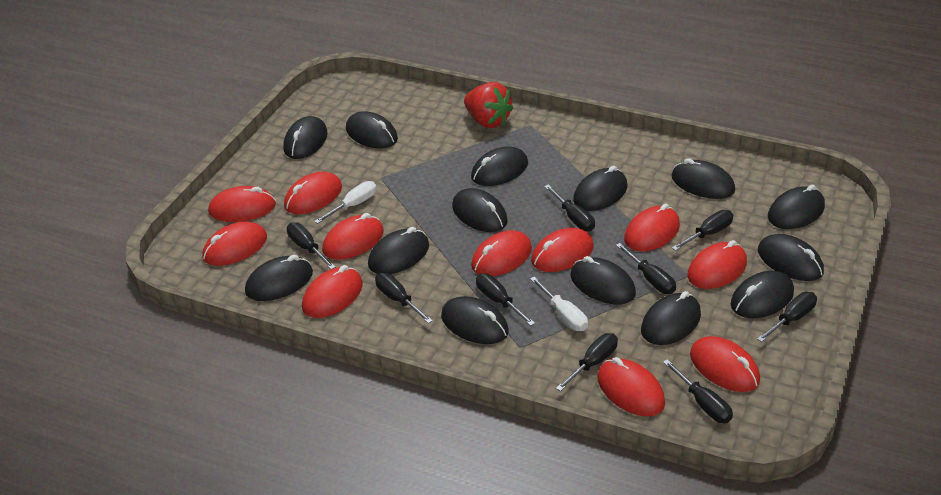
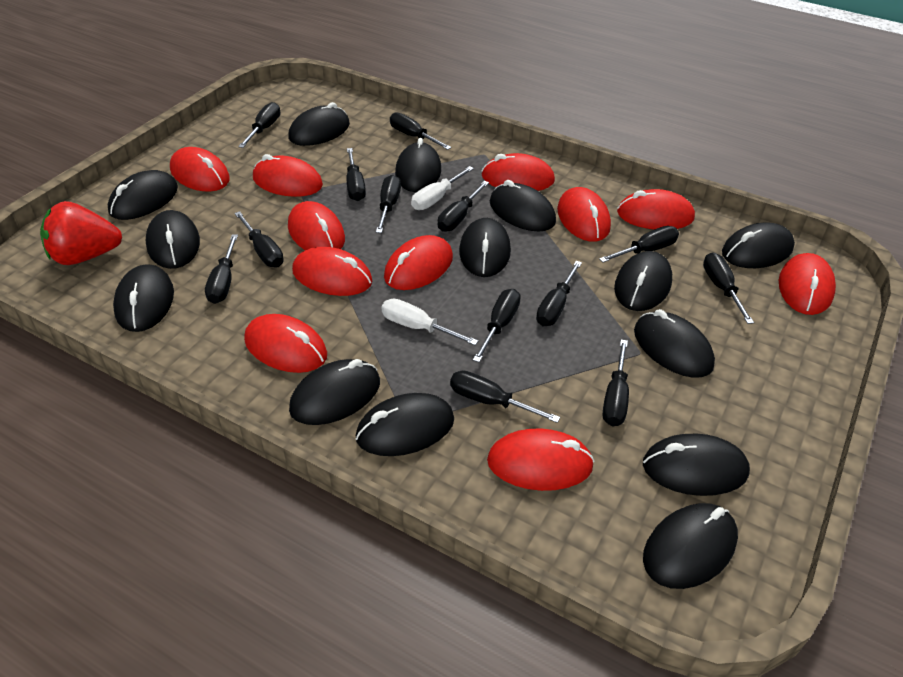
black screwdriver: [287,222,336,269] [375,273,433,324] [476,273,535,326] [544,185,595,231] [556,333,618,391] [616,243,676,294] [663,359,733,423] [672,210,733,251] [757,292,817,342] = 9 -> [205,234,238,304] [234,211,284,267] [238,102,280,148] [346,148,366,201] [376,175,401,233] [390,112,451,150] [438,181,489,232] [450,370,560,423] [473,289,521,362] [536,261,582,326] [599,226,679,262] [603,339,629,426] [703,253,754,324] = 13

